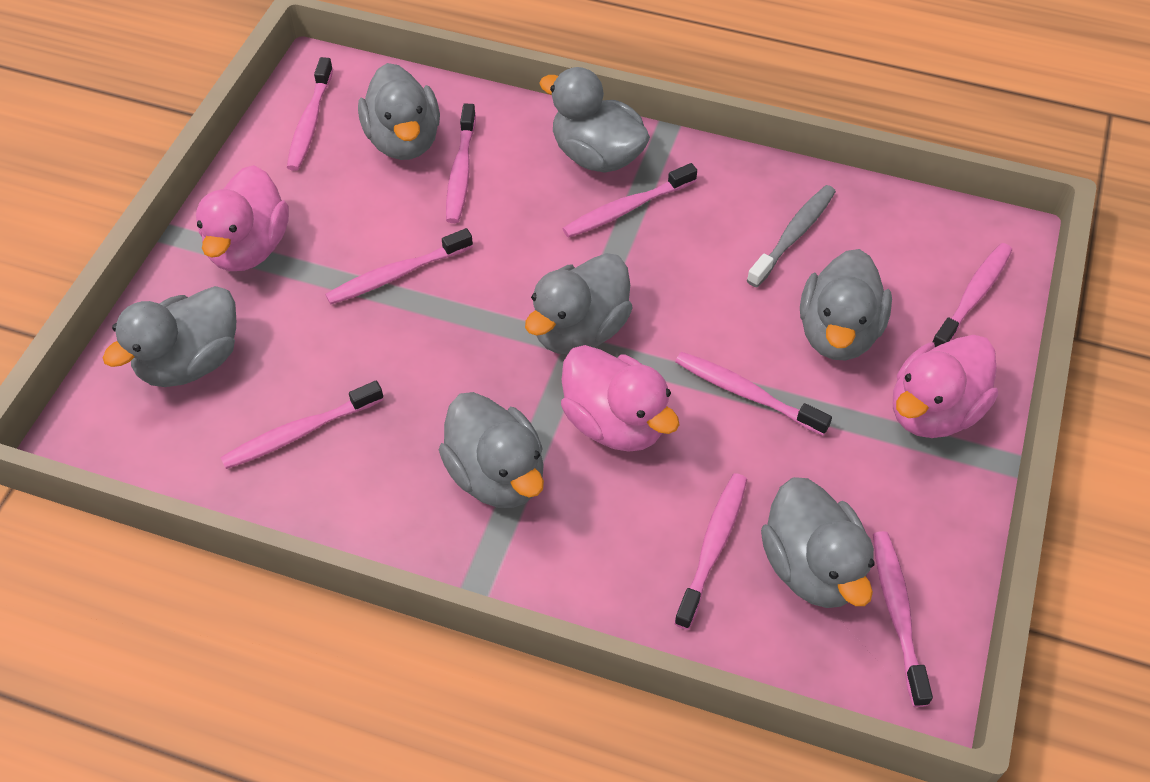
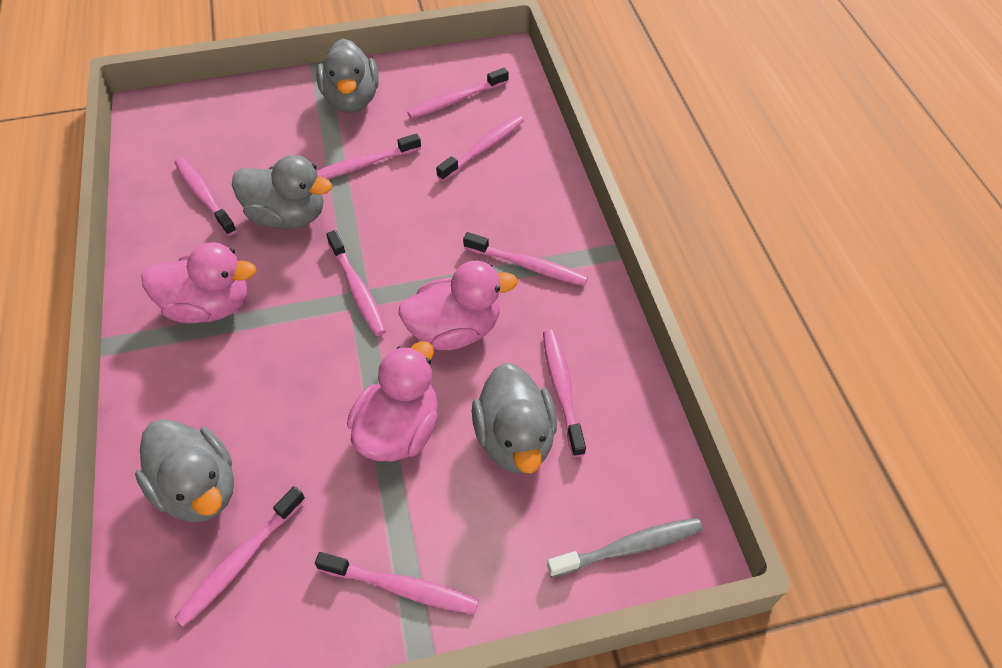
grey duck: [103,286,236,387] [358,63,440,160] [439,392,544,508] [525,253,633,354] [539,67,650,173] [761,477,875,608] [800,249,892,361] = 7 -> [135,419,234,522] [232,155,332,229] [316,38,379,113] [472,363,557,474] = 4

